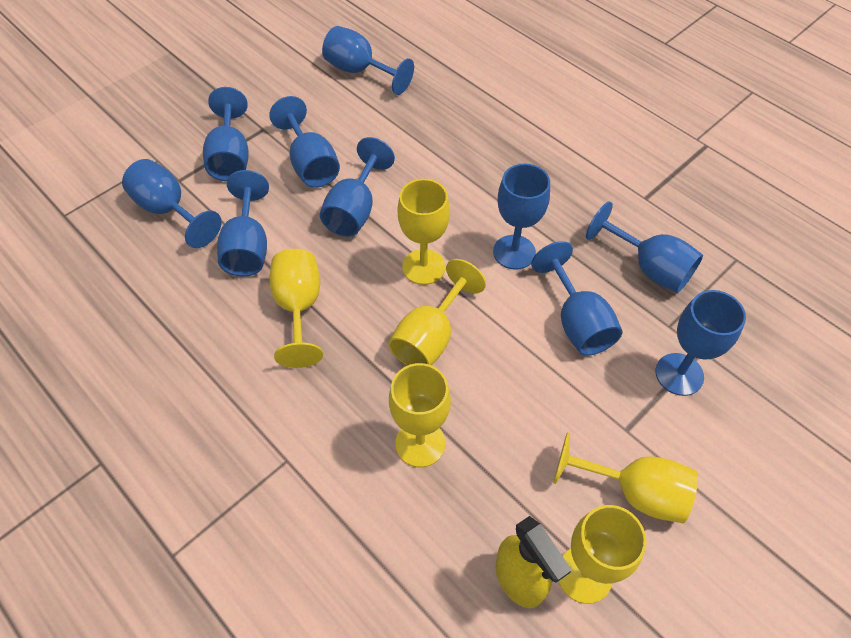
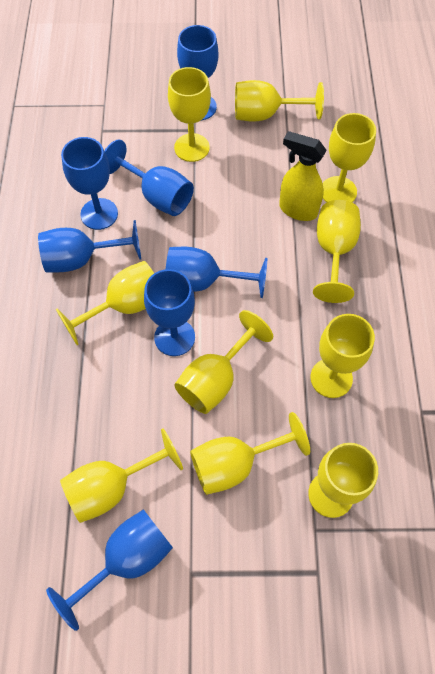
blue goblet: [122,159,222,248] [203,87,249,181] [217,170,269,277] [269,96,340,188] [320,137,395,237] [322,26,414,95] [493,164,550,270] [531,241,623,356] [586,201,703,293] [655,290,746,396] = 10 -> [38,220,141,272] [46,509,173,631] [61,137,118,230] [104,140,194,216] [144,269,195,356] [166,247,267,298] [177,25,218,120] = 7
yellow goblet: [269,249,323,368] [389,259,486,366] [389,363,451,467] [397,179,450,285] [553,432,698,523] [558,505,646,604] = 6 -> [56,261,154,345] [60,428,183,523] [168,67,211,162] [174,310,273,414] [190,412,310,495] [235,80,324,122] [308,443,378,518] [310,314,375,398] [313,200,361,303] [323,113,376,202] = 10

